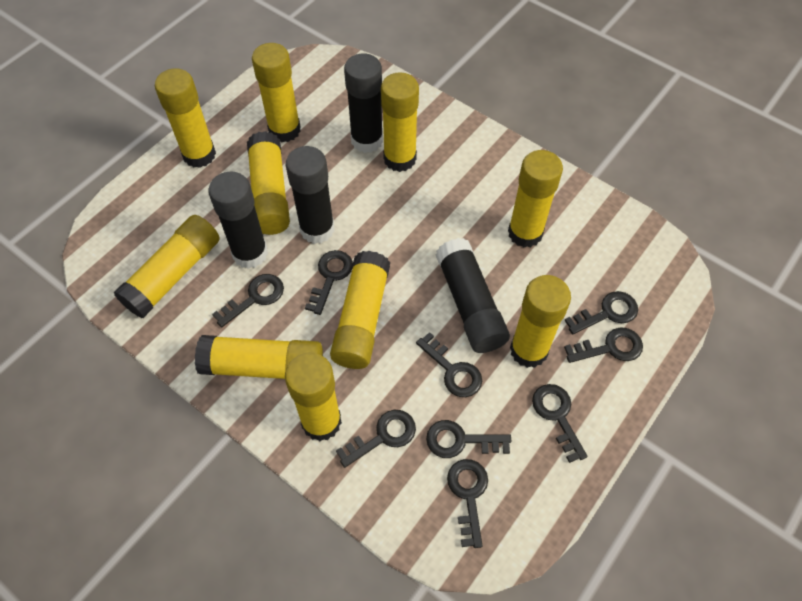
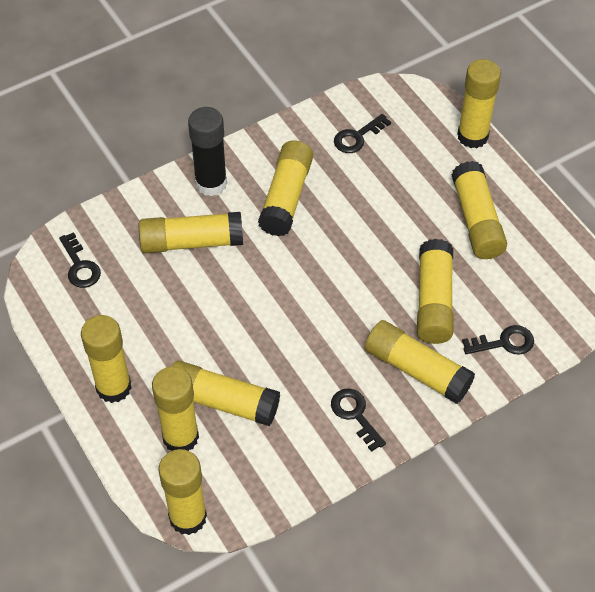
black glue stick: [208,172,268,269] [286,146,335,244] [344,53,383,153] [436,238,510,353] = 4 -> [188,107,227,196] = 1
black key: [212,274,284,328] [305,250,353,315] [336,410,416,468] [416,332,482,397] [426,420,511,458] [447,459,488,548] [532,384,588,463] [564,291,638,335] [564,328,643,363] = 9 -> [59,232,101,288] [331,389,386,452] [334,114,391,153] [462,325,534,355] = 4

